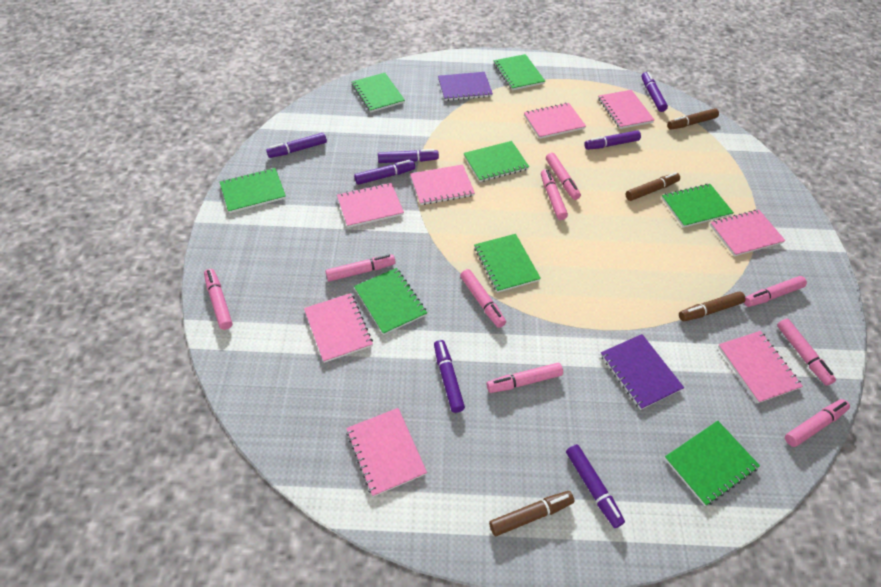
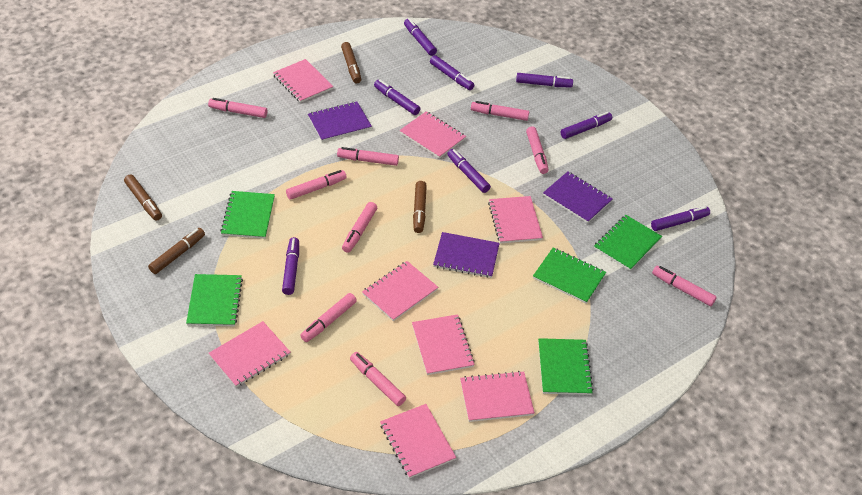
green notebook: [220,168,286,213] [352,73,405,112] [354,268,427,335] [463,141,529,182] [474,234,541,293] [494,54,545,90] [662,184,734,228] [664,421,760,506] = 8 -> [186,274,243,326] [220,191,275,239] [533,248,606,304] [538,338,594,395] [594,215,662,271] = 5
purple marker: [266,133,327,158] [354,160,415,185] [378,149,439,163] [434,340,465,413] [566,444,625,528] [584,130,641,150] [642,72,668,112] = 7 -> [282,237,299,295] [374,80,420,115] [404,18,437,56] [430,55,474,90] [447,149,491,193] [516,73,573,87] [560,112,612,139] [651,206,710,231] = 8
purple notebook: [438,72,493,101] [600,334,684,410] = 2 -> [308,101,372,142] [433,232,500,278] [543,172,613,223] = 3

